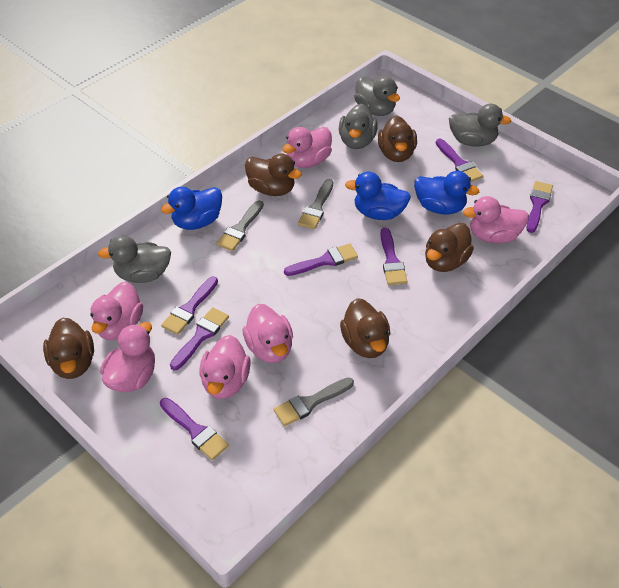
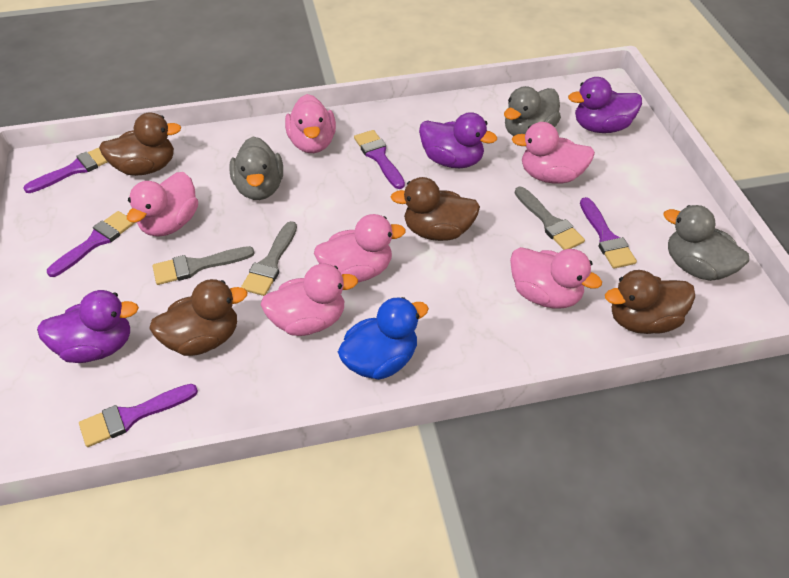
blue duck: [161,187,222,230] [345,172,411,220] [414,171,479,215] = 3 -> [338,297,429,380] = 1
brown duck: [43,317,94,379] [245,154,302,196] [340,298,390,358] [378,115,417,162] [425,223,474,272] = 5 -> [99,112,182,176] [149,279,248,356] [391,177,480,241] [605,270,695,334] = 4
grey duck: [98,235,171,283] [339,104,378,149] [354,76,400,116] [449,104,511,147] = 4 -> [229,136,283,200] [504,86,561,136] [663,205,749,281] = 3
purple brush: [160,398,229,460] [161,276,218,335] [170,307,229,370] [284,243,358,276] [380,228,407,285] [436,139,483,182] [526,181,553,233] = 7 -> [24,148,108,193] [47,211,135,277] [79,384,198,447] [354,130,405,189] [580,197,637,269] = 5
purple duck: none = 0 -> [37,290,139,363] [419,112,497,168] [568,77,642,133] = 3

